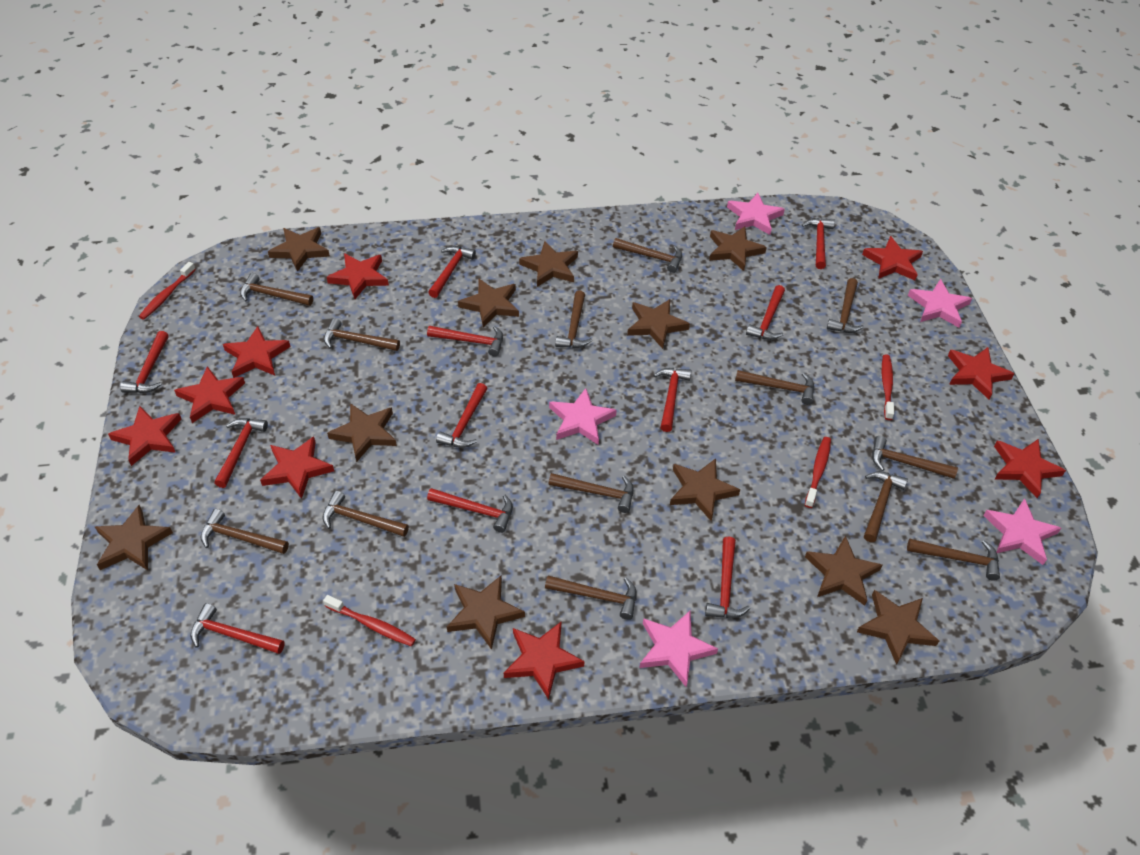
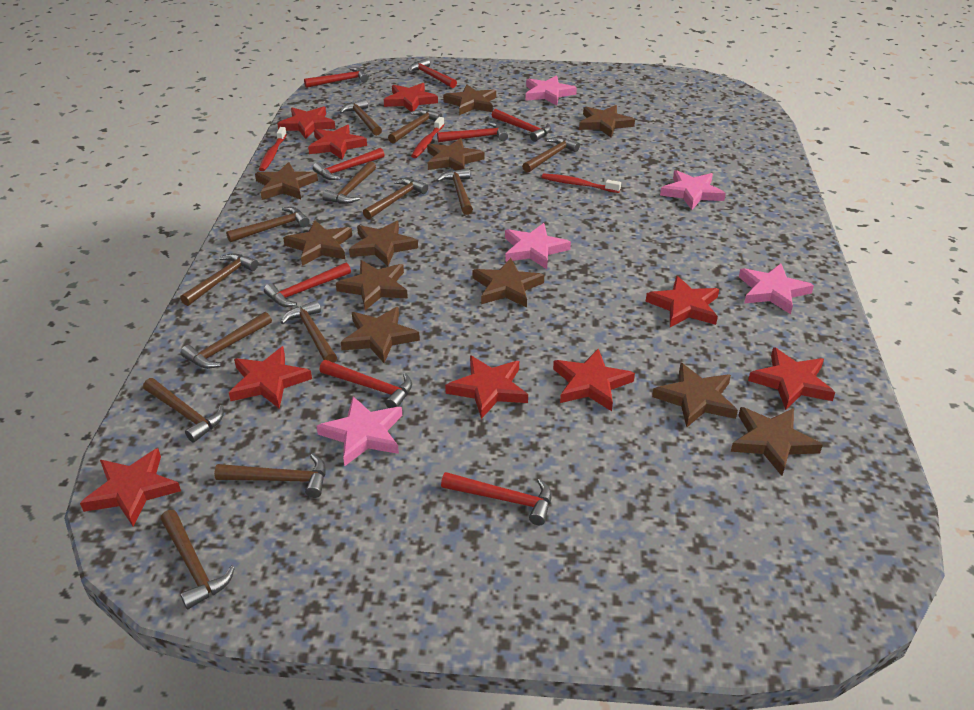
red hammer: [120,331,169,393] [190,603,285,654] [214,418,268,488] [427,326,503,357] [427,488,513,533] [428,246,476,298] [436,383,487,448] [653,368,691,432] [705,536,750,618] [746,285,785,340] [802,218,835,269] = 11 -> [264,263,351,307] [304,67,369,88] [313,148,385,180] [320,360,412,408] [408,58,457,88] [437,122,508,142] [441,472,552,525] [492,109,551,142] = 8
red toothbrush: [139,262,196,319] [323,595,416,646] [805,437,831,508] [882,354,894,420] = 4 -> [259,127,287,171] [411,117,444,158] [542,174,621,193] = 3

